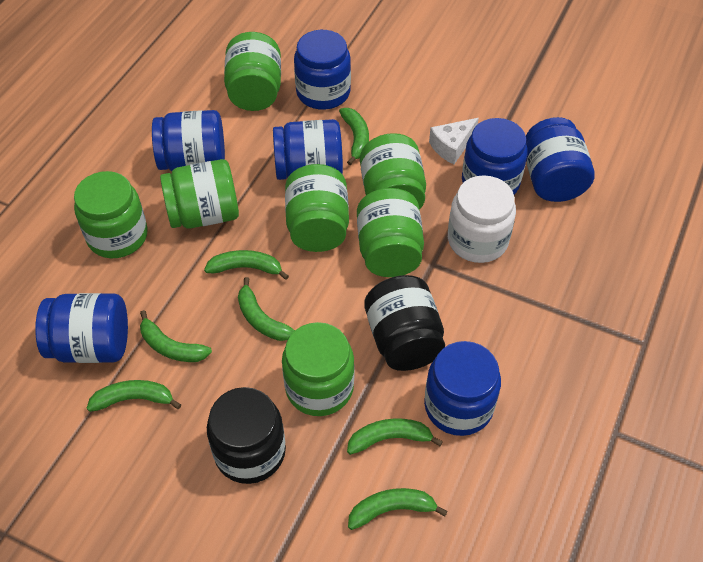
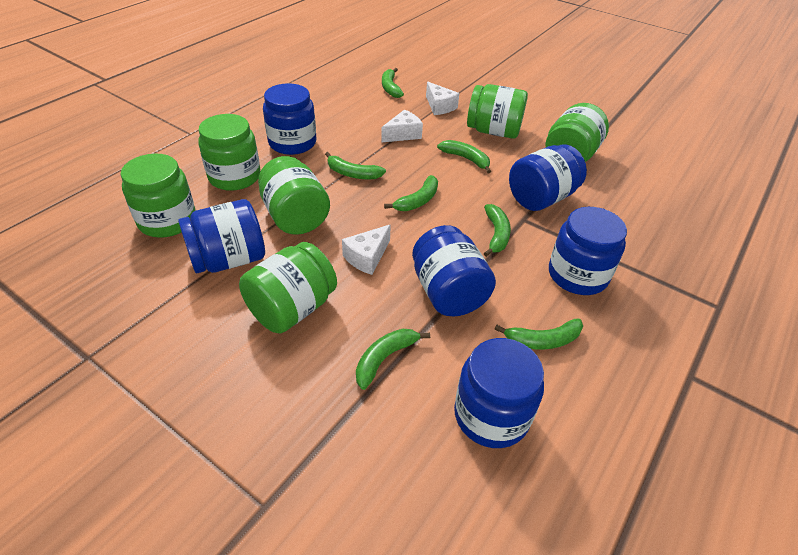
black jar: [207,387,286,484] [364,275,445,371] = 2 -> none = 0
blue jar: [35,293,128,363] [152,110,225,171] [273,119,343,180] [294,30,351,110] [424,341,501,436] [462,118,528,195] [526,117,595,202] = 7 -> [178,199,265,273] [263,83,316,155] [412,225,496,316] [454,338,544,448] [509,145,587,211] [549,207,627,295] = 6
green jar: [74,171,148,258] [160,159,239,229] [224,32,281,111] [282,322,354,416] [285,164,349,252] [357,188,424,277] [360,133,426,210] = 7 -> [121,154,196,238] [198,114,261,191] [239,242,337,333] [258,156,330,235] [467,84,528,139] [545,103,609,162] = 6
white cheese: [429,118,479,164] = 1 -> [342,225,391,275] [381,110,423,143] [426,82,459,115] = 3
white jar: [448,175,516,263] = 1 -> none = 0

